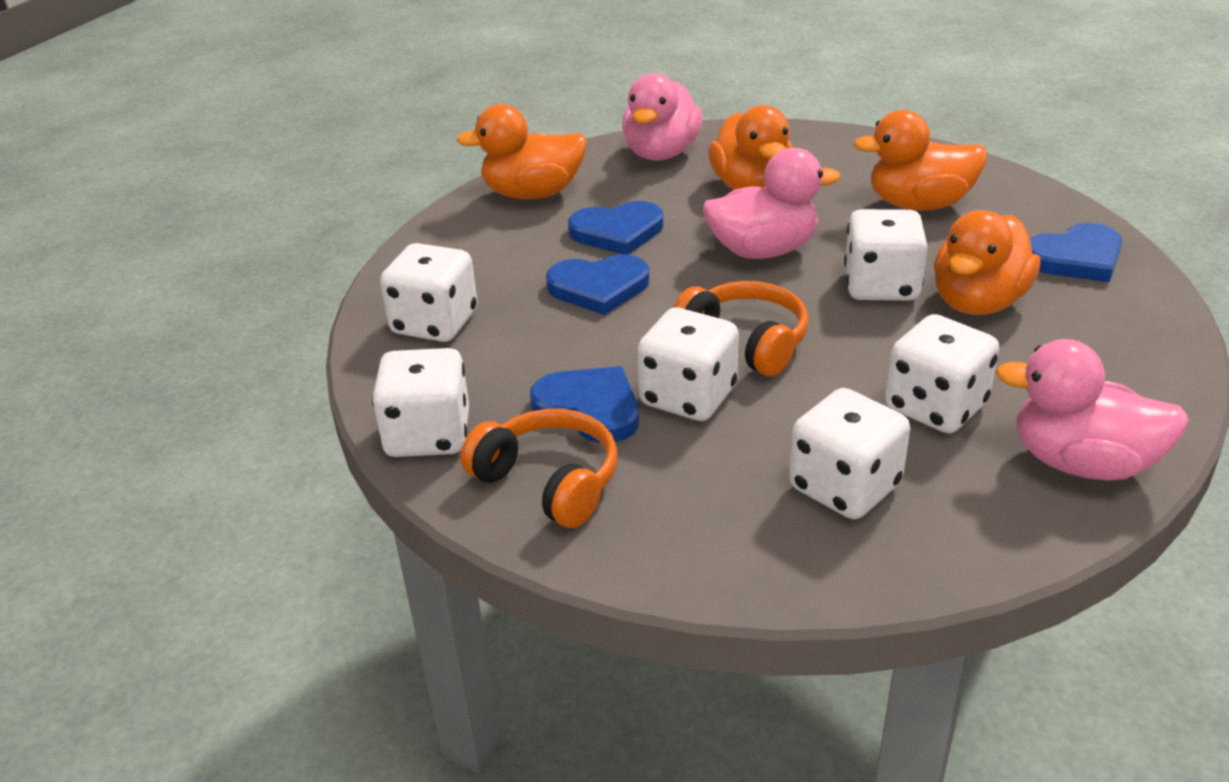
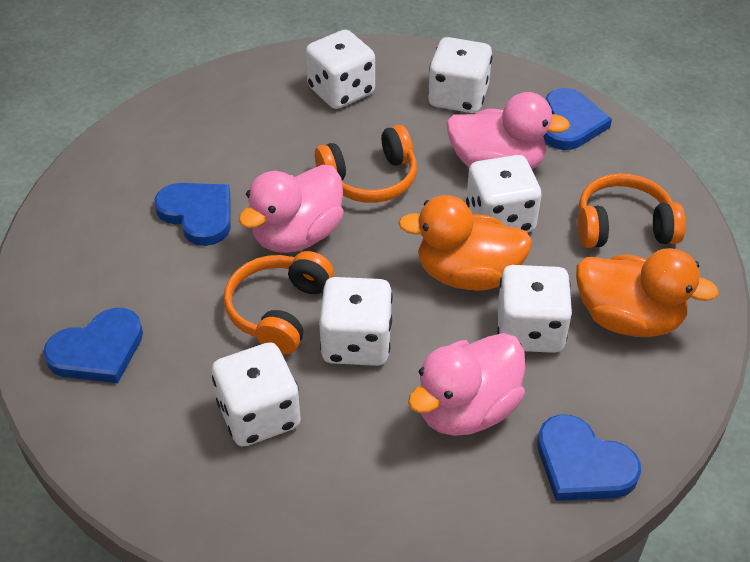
orange duck: [456,104,587,199] [708,105,793,190] [854,110,987,211] [934,210,1040,315] = 4 -> [398,195,533,290] [576,248,719,337] = 2
orange headphones: [460,409,617,528] [673,281,808,376] = 2 -> [224,251,334,355] [315,125,417,203] [578,173,686,248] = 3

